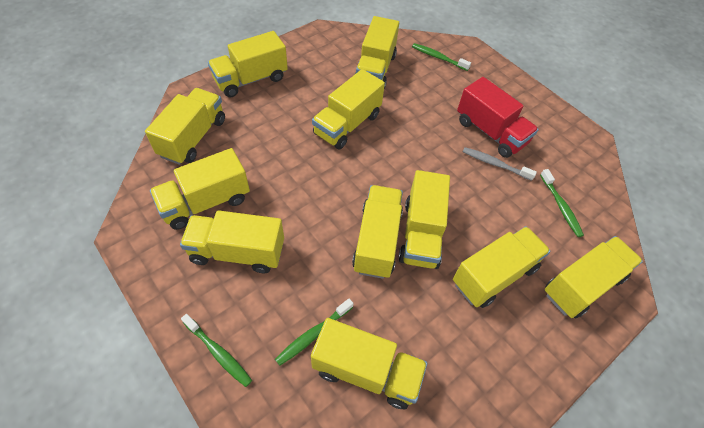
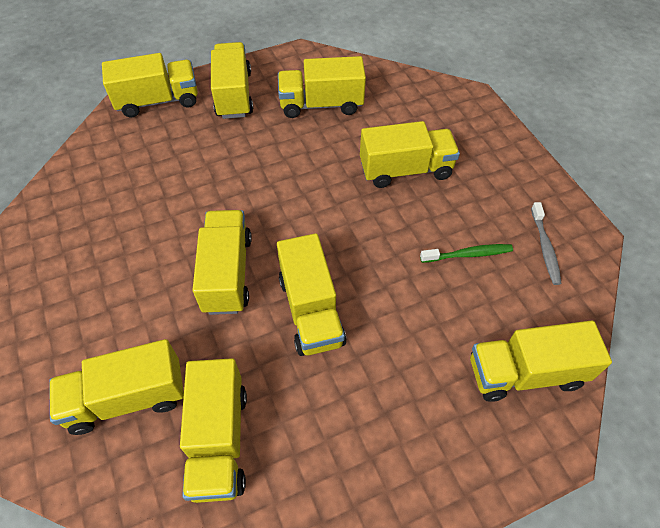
green toothbrush: [181,314,252,387] [275,299,353,366] [412,43,471,71] [540,169,584,237] = 4 -> [420,244,513,263] = 1
red truck: [457,77,539,158] = 1 -> none = 0
yellow truck: [145,88,225,165] [150,148,250,230] [180,210,284,273] [208,31,288,97] [311,318,428,409] [312,69,385,149] [352,185,403,279] [355,16,399,89] [399,170,450,269] [453,226,551,308] [545,236,643,318] = 11 -> [49,339,184,435] [102,53,198,117] [180,358,247,503] [192,210,252,315] [211,42,253,119] [277,233,346,356] [278,56,366,118] [360,121,460,188] [470,321,612,402] = 9

